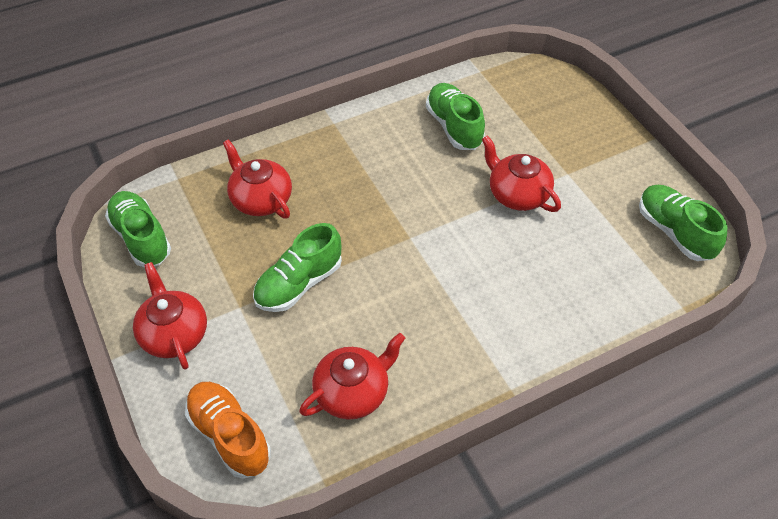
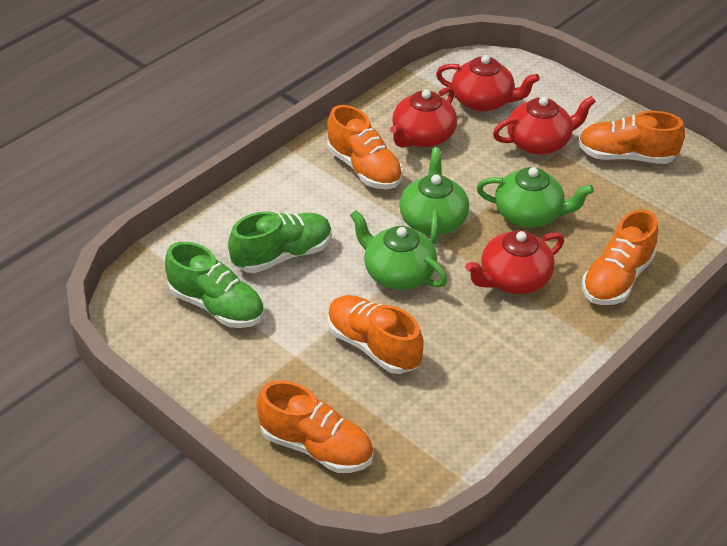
green shoe: [105,191,171,267] [253,223,342,312] [426,83,485,150] [639,185,727,261] = 4 -> [165,242,264,328] [228,211,332,273] = 2
green teapot: none = 0 -> [350,210,447,290] [399,147,469,244] [477,167,594,228] = 3
orange shoe: [185,382,271,478] = 1 -> [256,380,374,473] [327,105,403,189] [327,295,424,374] [578,111,685,164] [582,209,658,305] = 5

